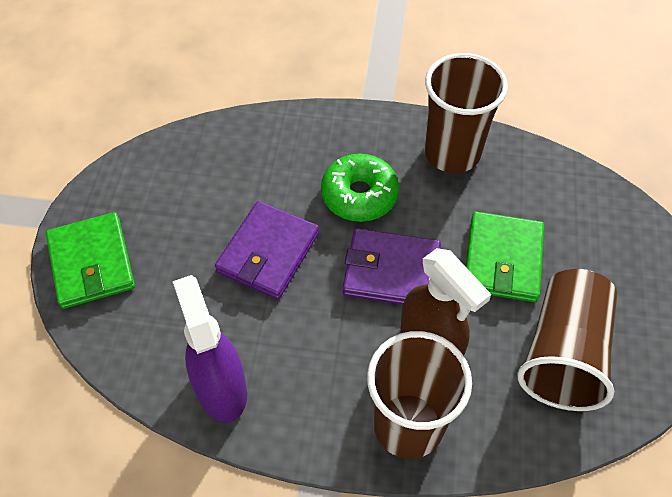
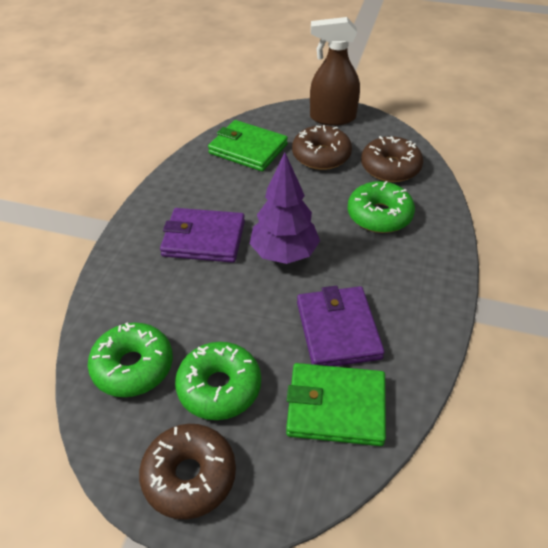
brown cup: [367,331,472,459] [424,53,508,173] [518,269,617,411] = 3 -> none = 0
brown donut: none = 0 -> [139,424,236,520] [292,125,352,170] [361,136,423,182] = 3
green donut: [321,154,399,222] = 1 -> [88,323,173,397] [175,342,261,420] [347,181,415,233] = 3
purple spray bottle: [173,275,247,422] = 1 -> none = 0
purple tree: none = 0 -> [250,153,320,264] = 1

